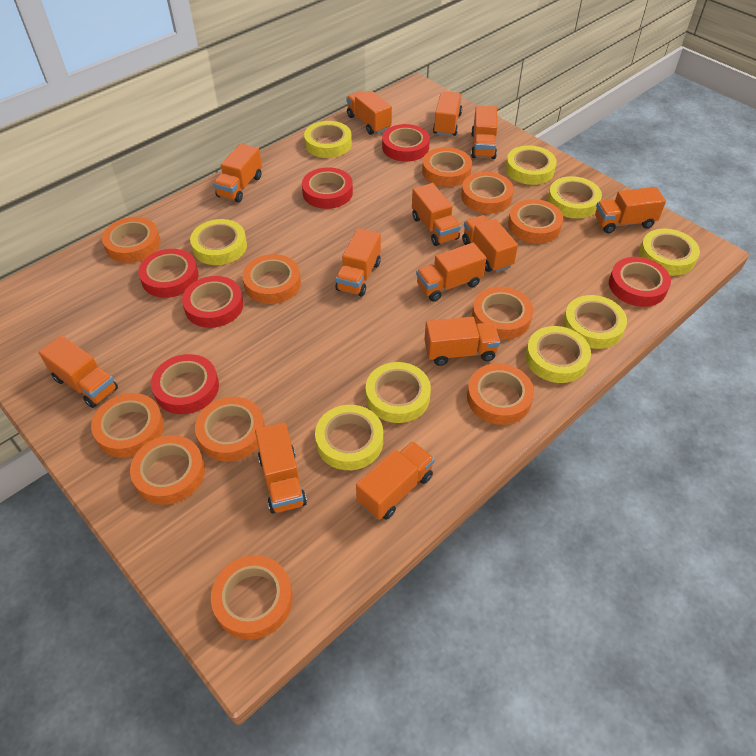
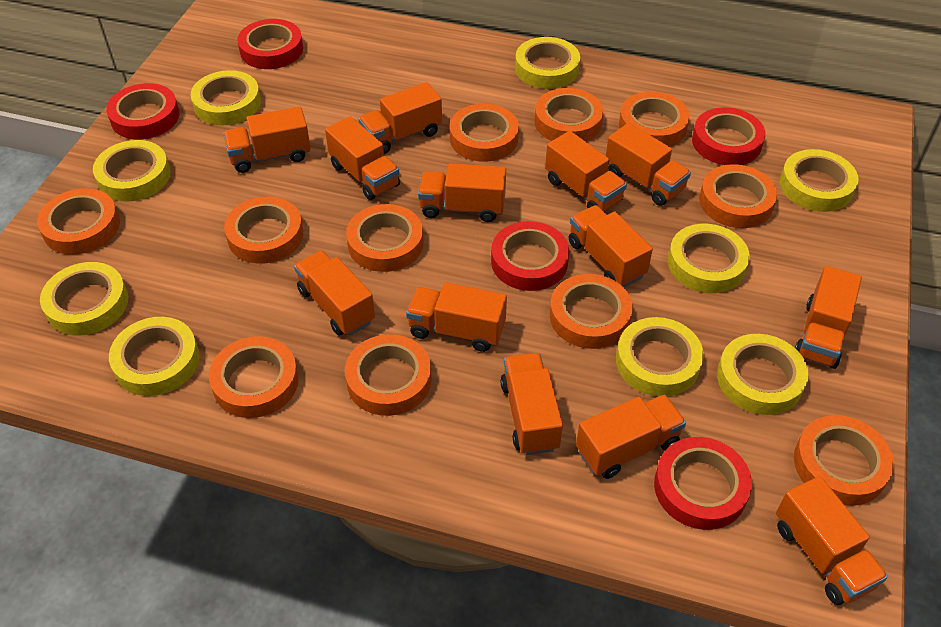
red tape: [138,249,199,298] [151,354,219,414] [182,276,243,328] [302,167,353,209] [382,124,430,162] [609,257,671,307] = 6 -> [106,83,179,139] [237,19,303,69] [491,221,569,291] [654,437,752,530] [692,107,766,165] = 5

